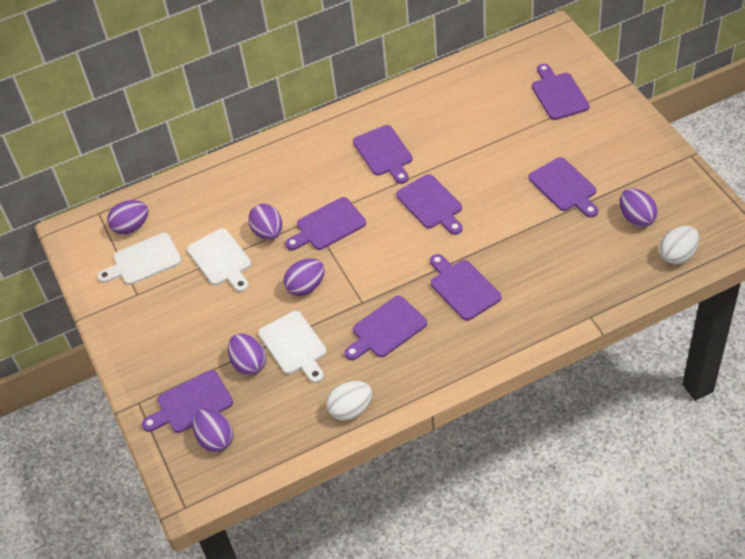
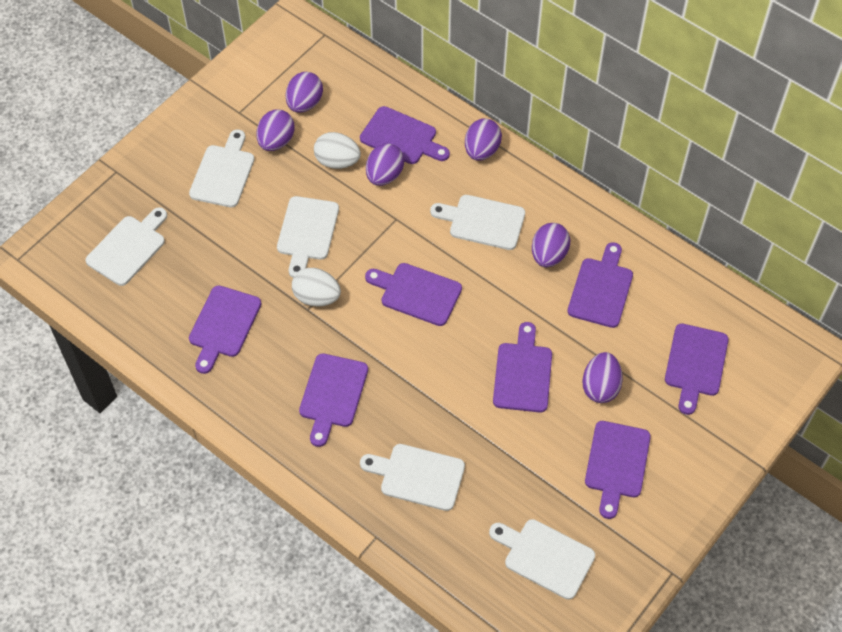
white cutting board: [97,233,182,285] [187,228,251,292] [258,311,327,383] = 3 -> [85,207,167,286] [189,129,254,207] [277,196,339,278] [360,444,465,511] [430,195,525,250] [489,519,595,600] = 6

